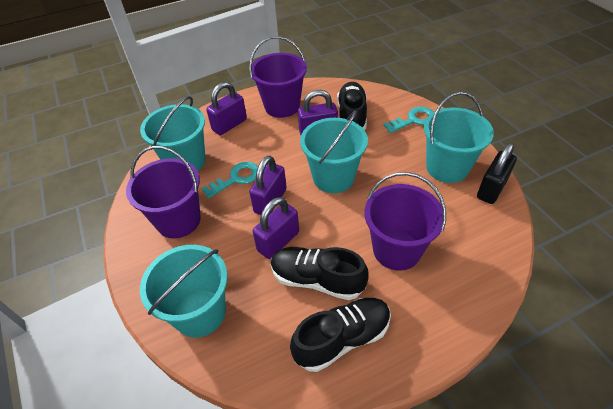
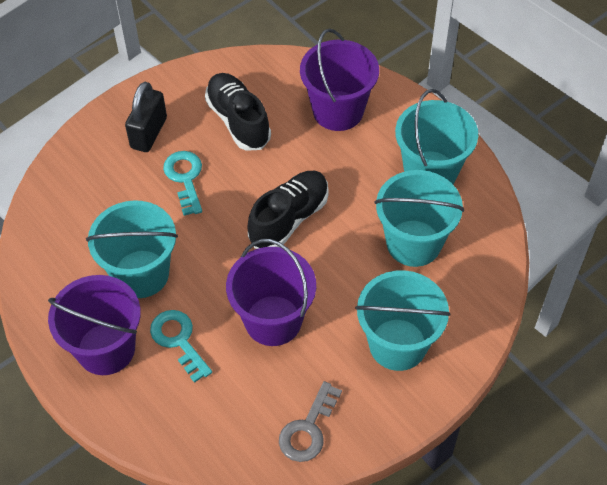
black shoe: [271,247,368,300] [290,298,391,372] [337,82,367,130] = 3 -> [205,73,271,151] [247,171,329,249] = 2
grey key: none = 0 -> [279,381,342,462] = 1
purple padlock: [206,82,247,135] [249,155,287,215] [253,197,299,259] [298,90,338,135] = 4 -> none = 0

